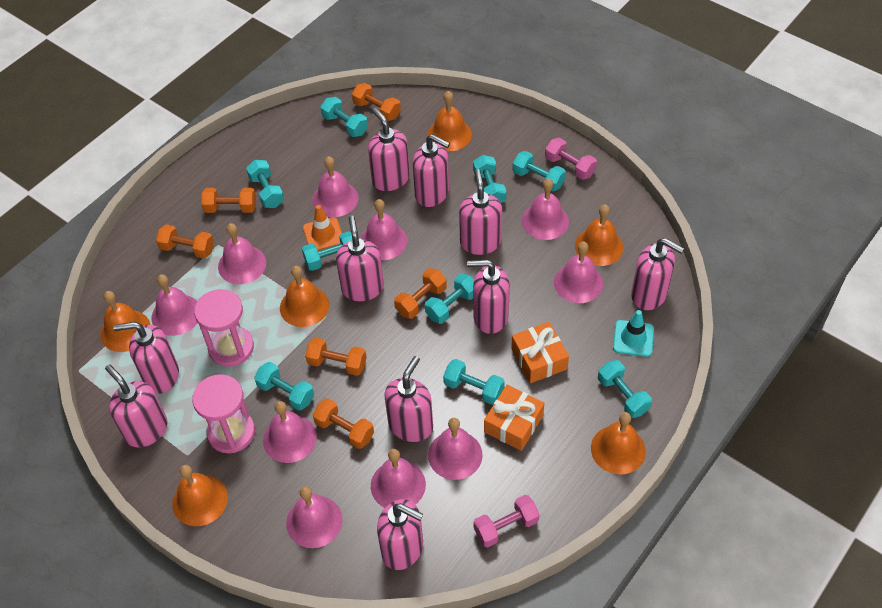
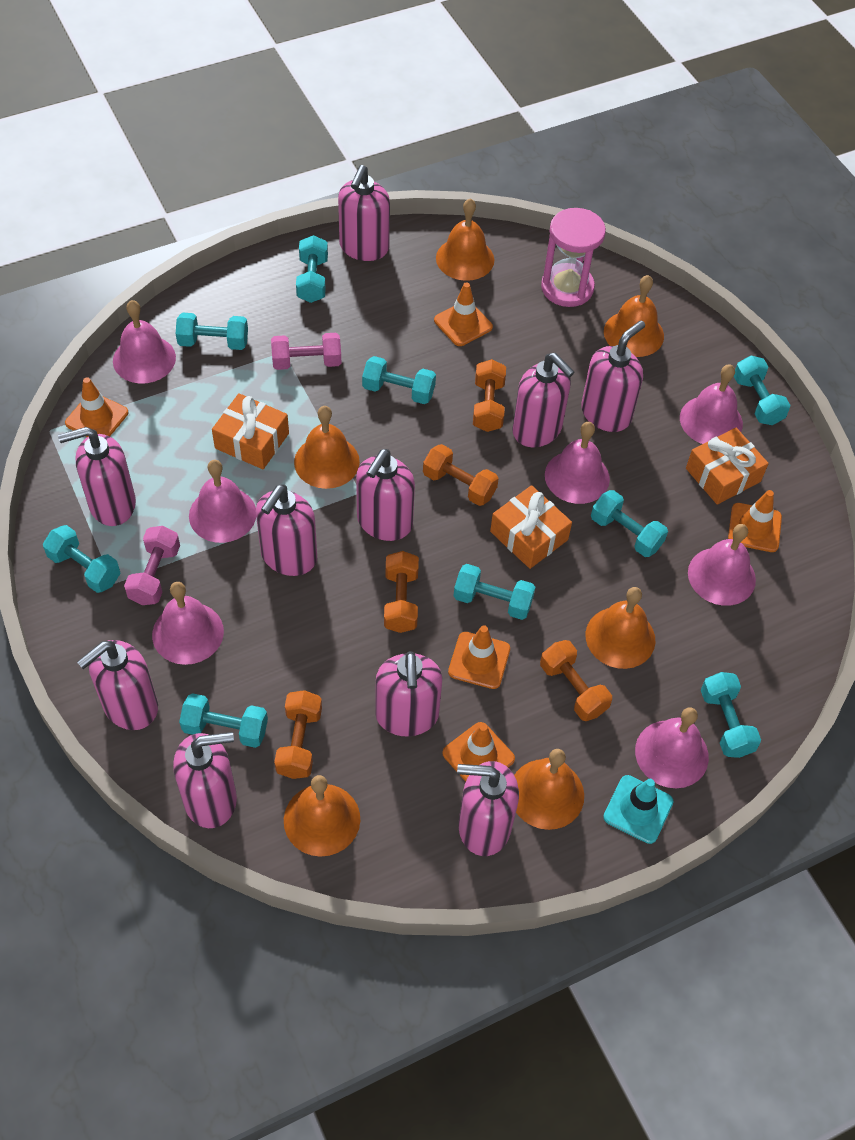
orange dumbbell: [156,224,214,258] [201,188,256,213] [305,337,367,376] [313,398,374,449] [352,83,401,121] [394,268,447,319] = 6 -> [274,690,322,779] [384,551,419,633] [423,444,499,506] [473,359,506,432] [540,640,612,721] = 5
orange gift: [484,385,545,451] [511,322,569,383] = 2 -> [212,393,289,469] [490,485,572,569] [686,428,769,505] = 3
orange traffic cone: [303,205,342,251] = 1 -> [65,377,128,437] [434,282,493,346] [442,722,515,782] [448,625,510,689] [728,490,782,552] = 5
pink bell: [152,274,198,336] [218,223,266,284] [263,401,317,463] [286,486,343,548] [312,156,359,217] [360,199,407,260] [371,449,426,508] [428,418,483,480] [522,179,569,240] [554,241,603,303] = 10 -> [113,300,176,383] [152,582,224,665] [189,460,256,543] [545,422,610,504] [635,707,709,788] [680,364,743,444] [688,524,756,606] = 7
pink hourglass: [192,374,255,453] [194,289,254,367] = 2 -> [541,208,606,307] = 1

